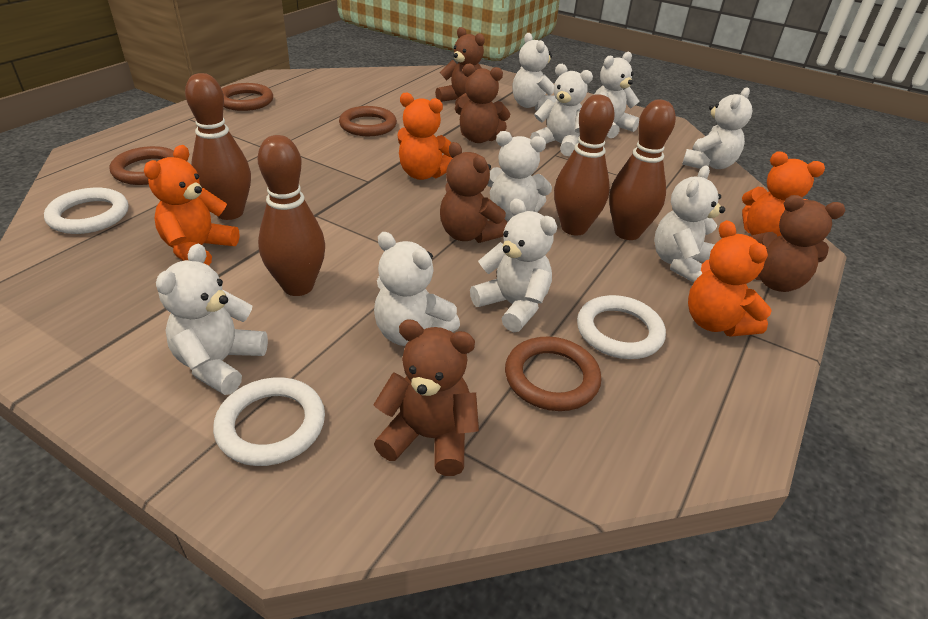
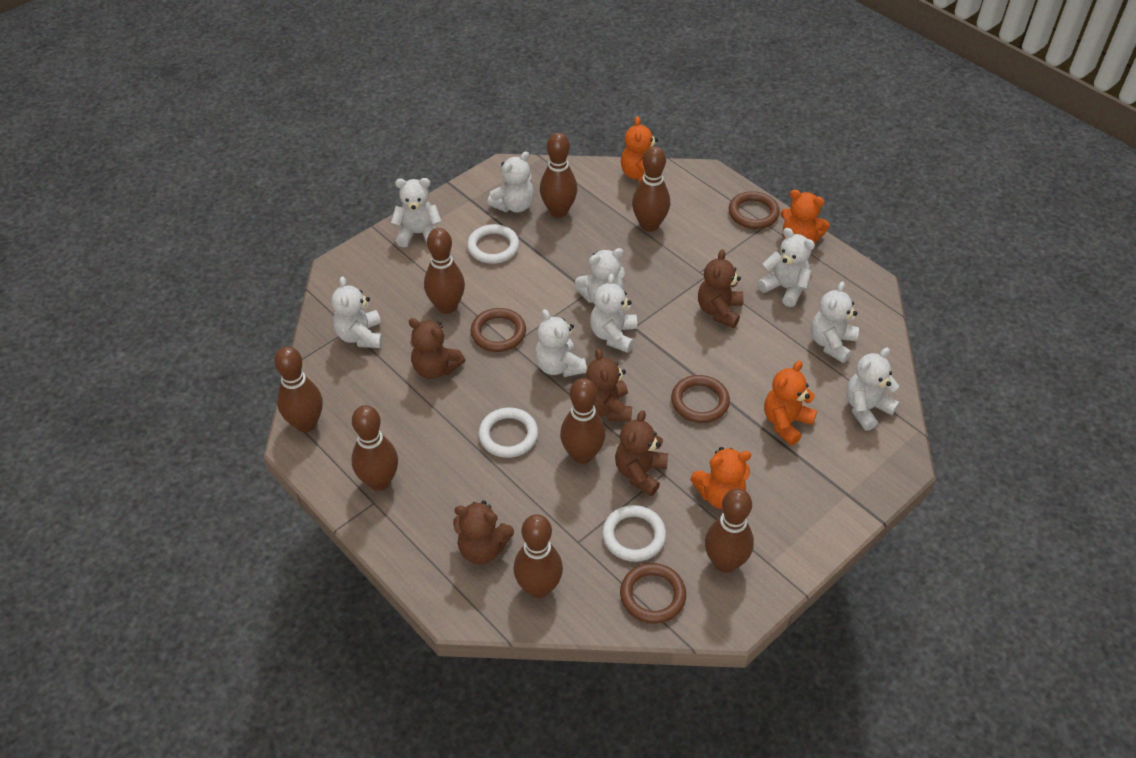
brown bowling pin: [185,73,251,220] [258,135,325,296] [554,94,615,235] [609,100,676,240] = 4 -> [274,346,323,432] [351,405,398,491] [424,228,465,314] [513,514,563,598] [540,132,577,218] [560,378,606,464] [632,146,670,232] [705,488,754,573] = 8

